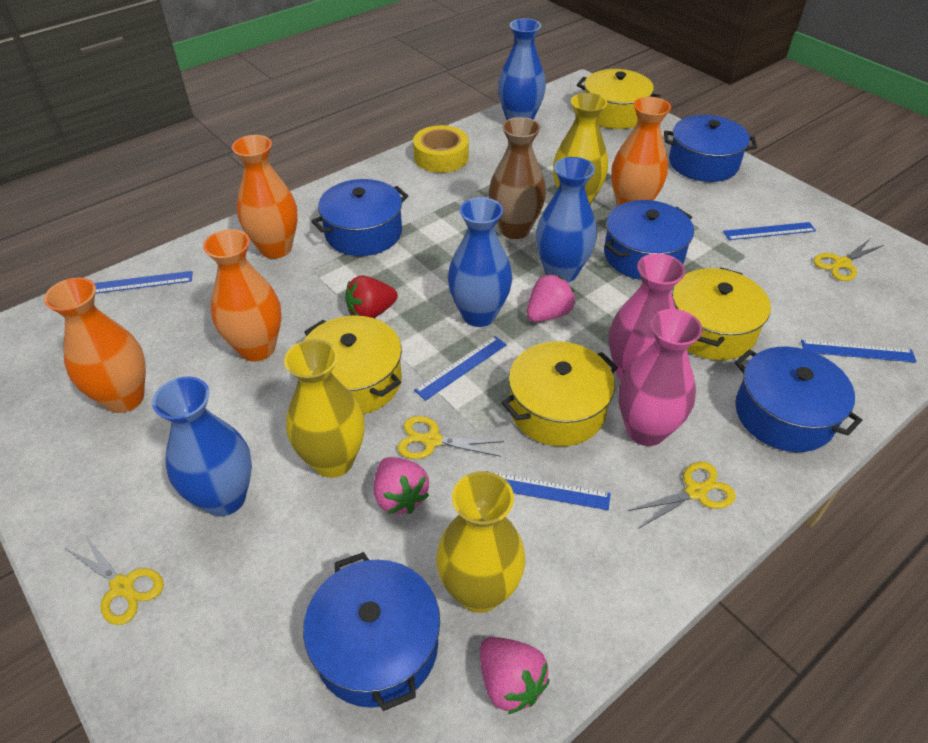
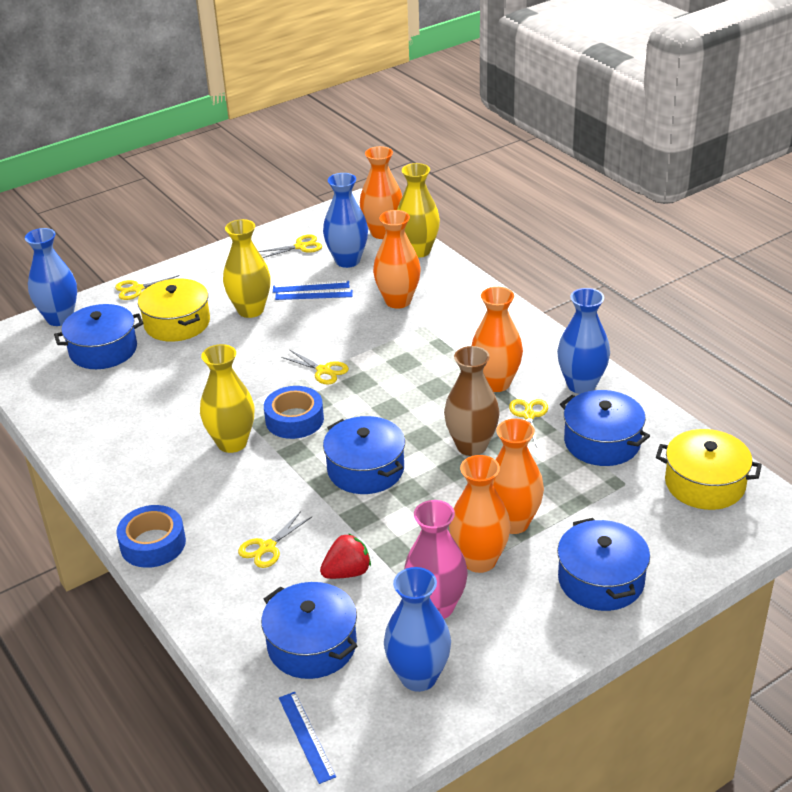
blue ruler: [94,271,192,294] [414,336,507,401] [487,471,610,510] [723,222,816,240] [801,340,917,362] = 5 -> [273,281,350,293] [275,290,353,300] [279,692,336,784] = 3
blue tape: none = 0 -> [117,505,186,568] [264,386,324,439] = 2
orange vase: [44,278,146,413] [203,229,282,361] [232,135,298,259] [611,97,671,206] = 4 -> [360,146,402,239] [373,210,421,308] [449,455,511,573] [472,287,523,392] [492,419,544,534] = 5
pink strawberry: [374,457,429,514] [480,637,550,714] [527,274,575,322] = 3 -> none = 0
pink vase: [609,253,685,381] [619,309,703,446] = 2 -> [404,500,468,619] = 1
yellow pot: [304,315,402,414] [501,341,618,446] [577,69,661,129] [672,268,771,360] = 4 -> [138,278,210,342] [656,429,762,510] = 2
yellow scissors: [65,534,164,625] [397,416,504,459] [628,462,736,528] [813,239,884,281] = 4 -> [115,275,180,300] [238,511,312,568] [258,234,322,258] [281,350,349,385] [509,399,548,449] = 5
yellow tape: [413,125,469,173] = 1 -> none = 0

